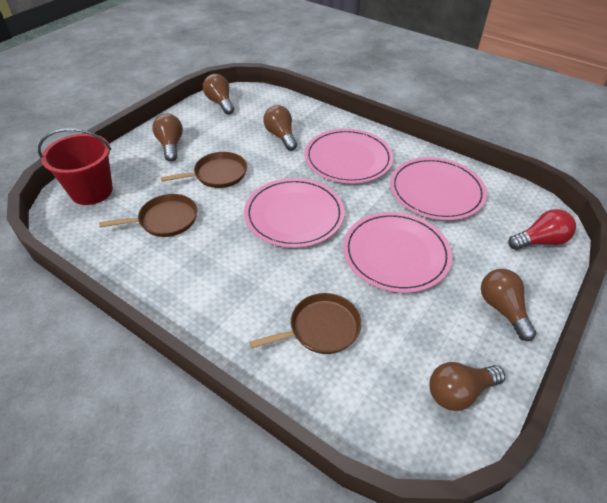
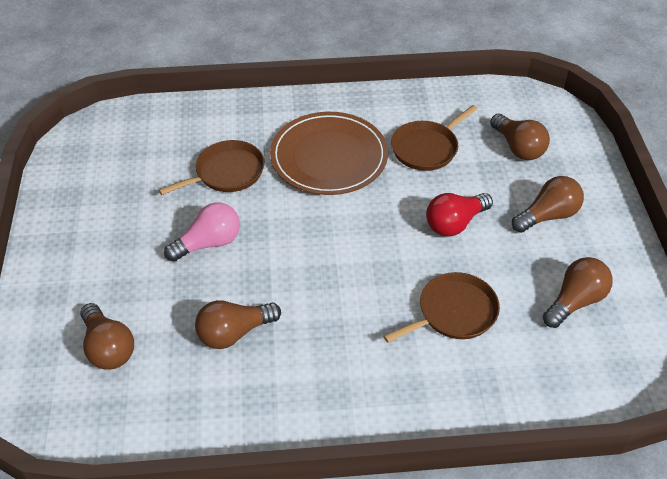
brown plate: none = 0 -> [270,112,388,195] = 1
pink light bulb: none = 0 -> [164,202,240,262] = 1
pink plate: [244,178,345,248] [304,129,394,184] [343,212,452,293] [390,157,487,220] = 4 -> none = 0
red bucket: [38,128,113,205] = 1 -> none = 0

